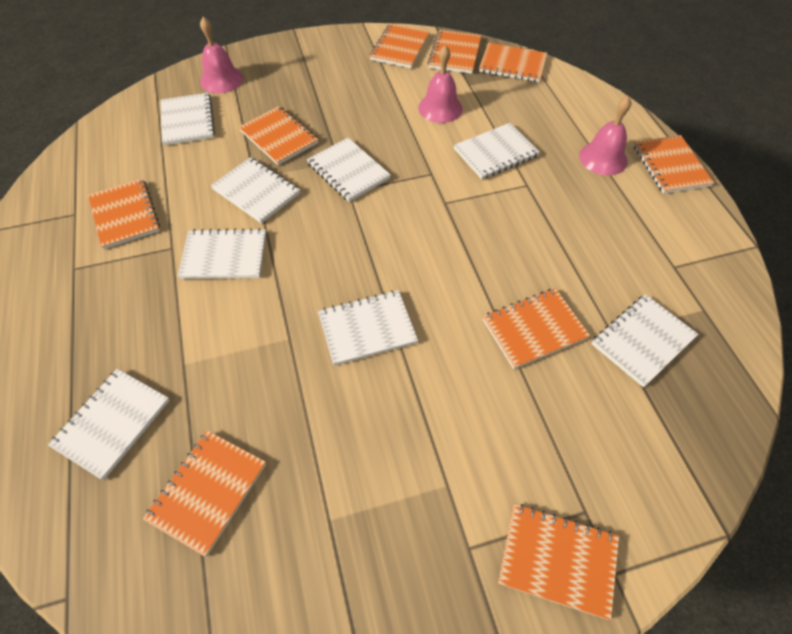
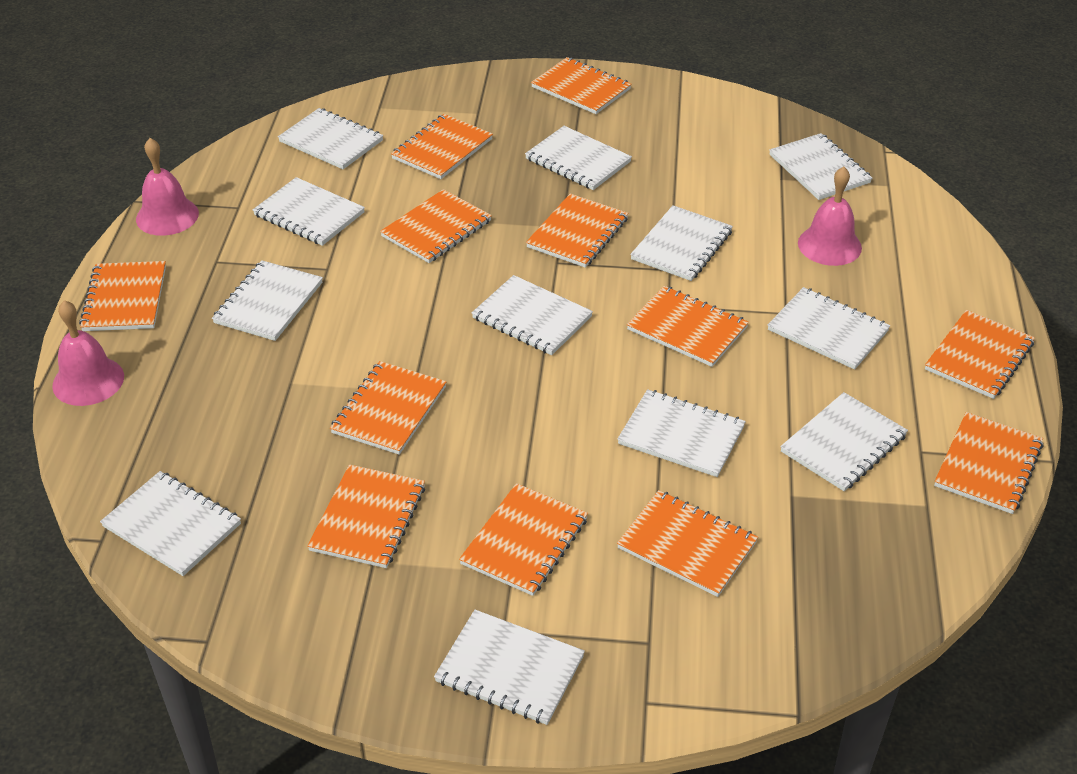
orange notebook: [88,178,160,249] [143,430,266,557] [239,106,319,165] [370,24,430,68] [428,30,481,74] [479,43,547,82] [483,288,590,369] [498,504,619,620] [633,135,714,194] = 9 -> [79,261,166,331] [307,464,425,568] [330,361,446,455] [380,189,492,263] [391,114,493,179] [459,483,588,596] [526,194,628,268] [531,57,632,114] [617,490,758,597] [627,286,749,367] [925,310,1035,399] [934,412,1044,514] = 12
white notebook: [48,368,170,480] [161,93,215,145] [178,228,266,279] [211,157,300,224] [307,138,391,202] [318,290,418,366] [454,123,540,179] [592,294,698,387] = 8 -> [100,471,241,576] [212,260,323,341] [253,177,365,246] [278,108,383,169] [434,610,585,725] [472,275,593,355] [525,126,632,190] [617,389,746,477] [630,205,733,281] [768,287,890,370] [769,133,872,200] [780,392,908,491] = 12

